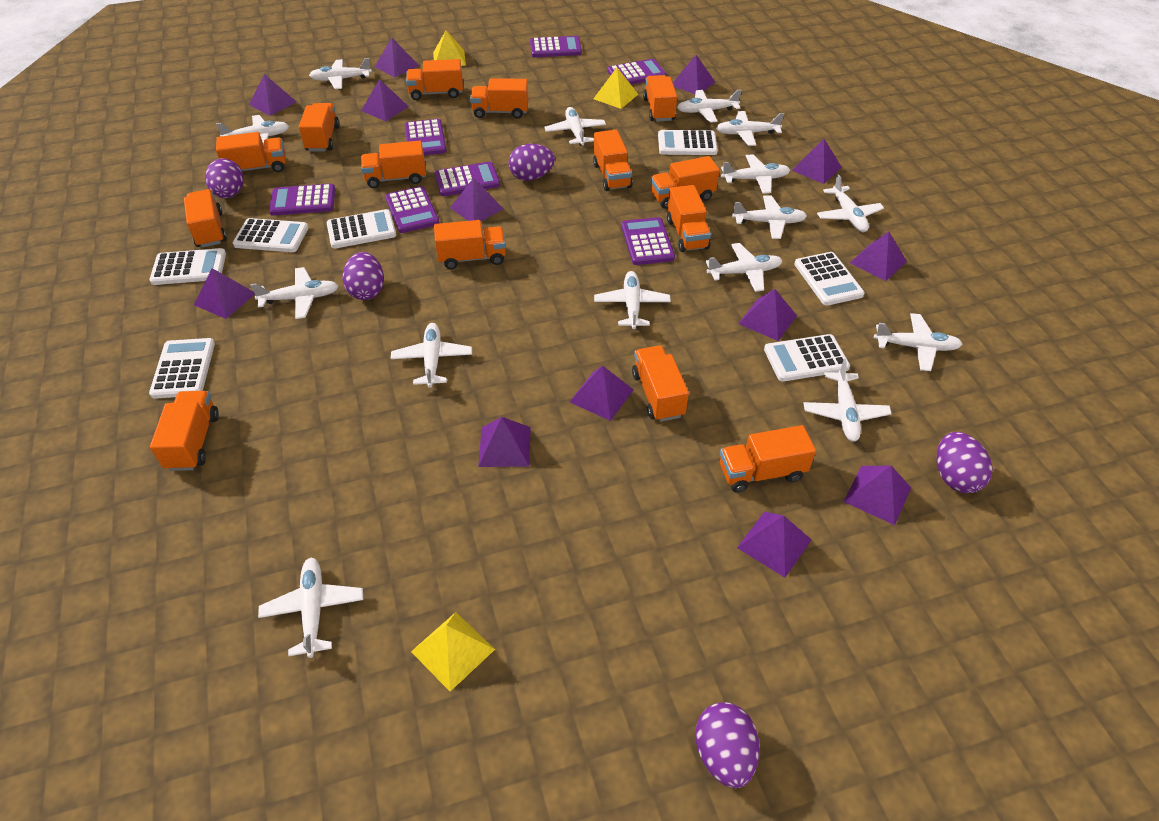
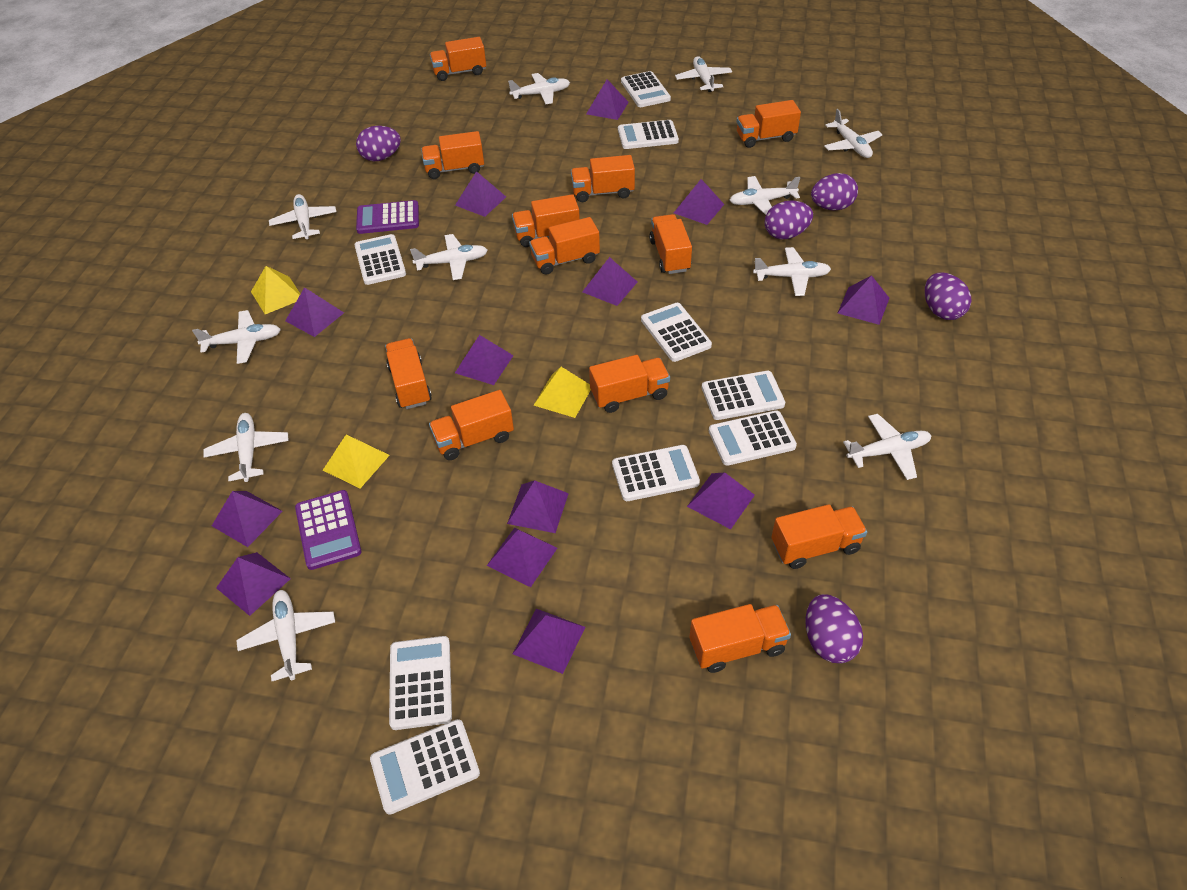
orange truck: [150,391,219,471] [184,189,227,248] [216,132,286,172] [299,103,340,152] [361,141,426,188] [406,59,463,100] [434,220,506,269] [470,78,529,119] [593,130,633,191] [632,345,689,422] [643,75,677,121] [651,156,719,209] [667,185,711,252] [720,425,816,493] = 14 -> [385,338,432,409] [421,131,484,179] [429,390,514,460] [430,37,486,81] [512,194,580,247] [529,217,600,275] [571,155,635,202] [589,355,670,413] [649,214,692,274] [689,604,791,673] [737,100,801,148] [771,504,867,569] = 12
purple calculator: [269,184,335,216] [385,186,439,233] [405,119,447,156] [434,162,500,196] [530,36,582,57] [608,59,666,84] [621,217,675,265] = 7 -> [295,490,361,570] [356,200,419,234] = 2
white calculator: [149,248,226,285] [149,338,215,399] [233,218,309,252] [327,209,396,249] [658,130,718,155] [764,334,850,382] [794,252,865,306] = 7 -> [354,234,406,285] [370,719,480,815] [389,636,452,730] [612,445,700,501] [618,120,679,149] [621,71,671,107] [641,303,712,362] [702,371,785,420] [709,410,797,466] = 9
white plane: [216,115,289,145] [250,267,339,319] [258,558,363,658] [309,58,372,89] [391,323,472,388] [544,107,606,146] [594,271,671,329] [677,89,742,123] [706,243,783,292] [716,111,784,146] [721,154,790,194] [732,195,807,239] [803,359,892,442] [817,174,884,232] [874,313,962,371] = 15 -> [192,310,281,364] [203,413,289,482] [236,590,335,681] [269,194,336,239] [410,234,488,280] [508,73,570,104] [675,56,732,92] [729,176,800,215] [753,247,831,296] [824,109,882,158] [843,414,932,480] = 11

